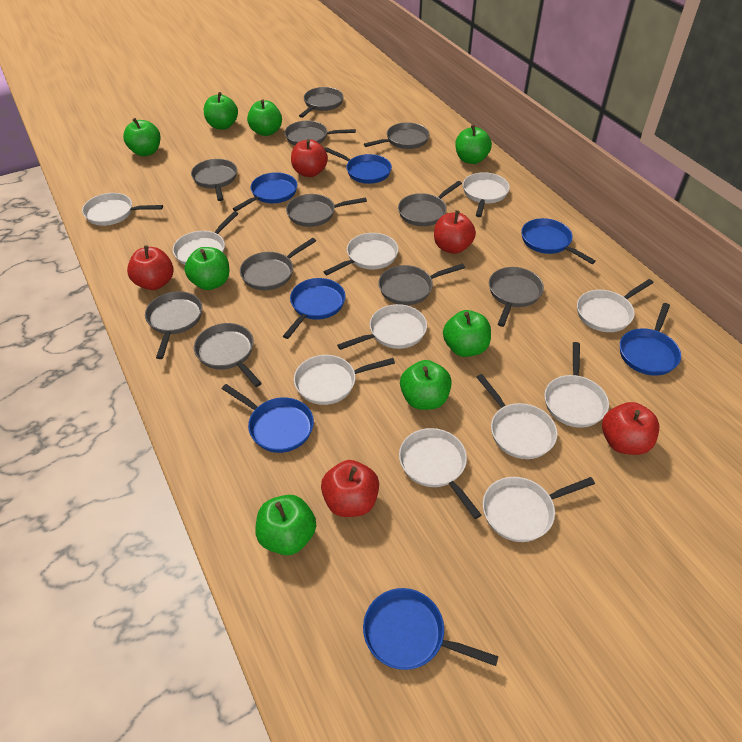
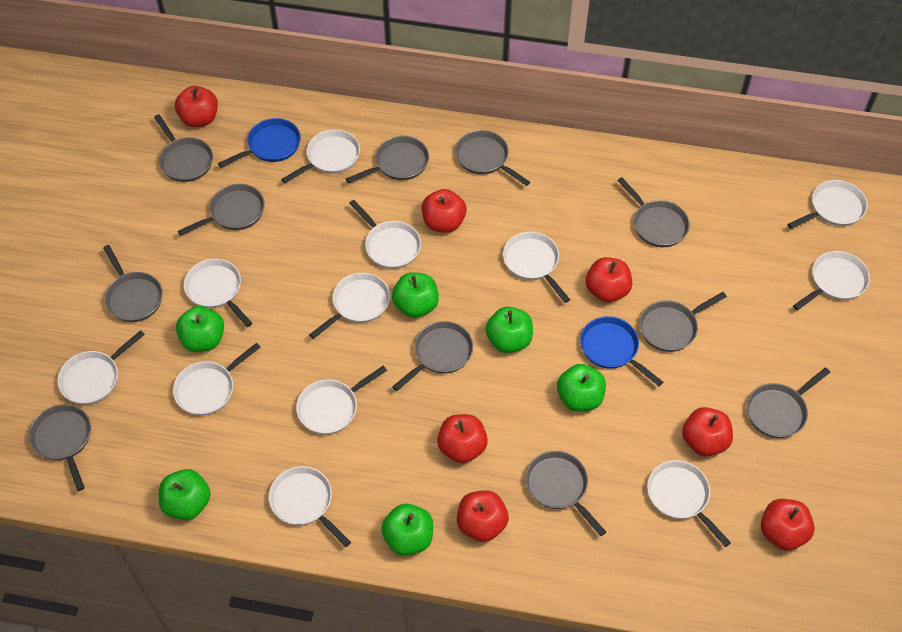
blue pan: [222,384,314,453] [233,172,297,211] [283,278,345,339] [324,147,392,184] [363,588,499,670] [521,218,596,264] [620,303,681,376] = 7 -> [218,118,301,168] [580,316,663,386] = 2
green apple: [123,118,160,156] [184,247,230,290] [204,92,238,130] [247,99,282,136] [255,495,316,555] [400,360,452,410] [443,310,491,357] [455,125,492,164] = 8 -> [158,469,211,520] [176,306,224,352] [381,504,433,556] [392,272,439,318] [485,307,533,353] [557,364,606,412] = 6
red apple: [127,245,173,290] [291,139,328,177] [321,460,379,517] [434,210,476,254] [602,402,659,455] = 5 -> [175,86,218,127] [422,189,466,233] [437,414,488,463] [457,491,509,542] [586,257,632,302] [682,407,733,457] [761,499,815,550] = 7
white pan: [82,193,163,226] [173,211,238,265] [294,355,395,405] [324,233,398,275] [337,304,427,350] [399,428,481,519] [463,172,510,217] [476,374,557,459] [483,477,595,542] [544,342,609,428] [577,279,653,332] = 11 -> [58,330,145,405] [173,343,261,416] [184,259,252,327] [269,466,351,547] [281,129,360,183] [296,366,387,435] [309,273,390,339] [349,200,421,269] [503,232,570,303] [647,460,731,547] [787,180,868,229] [793,251,870,310] = 12

